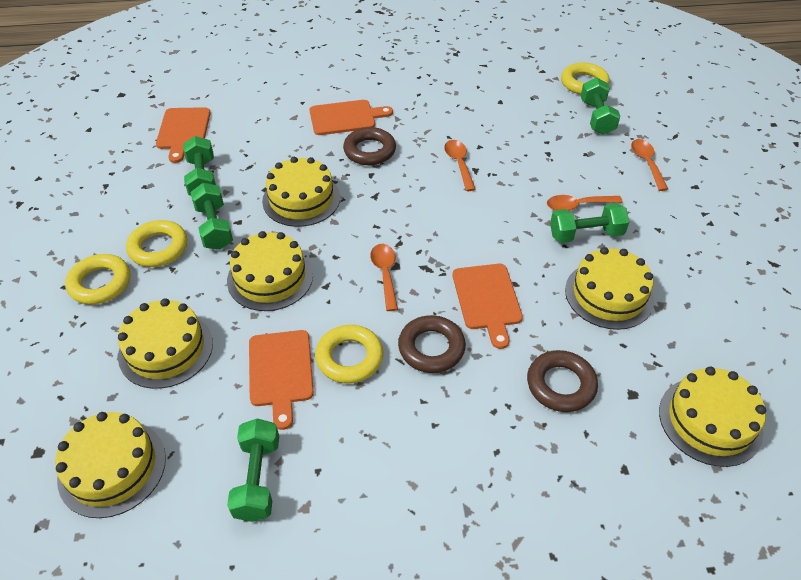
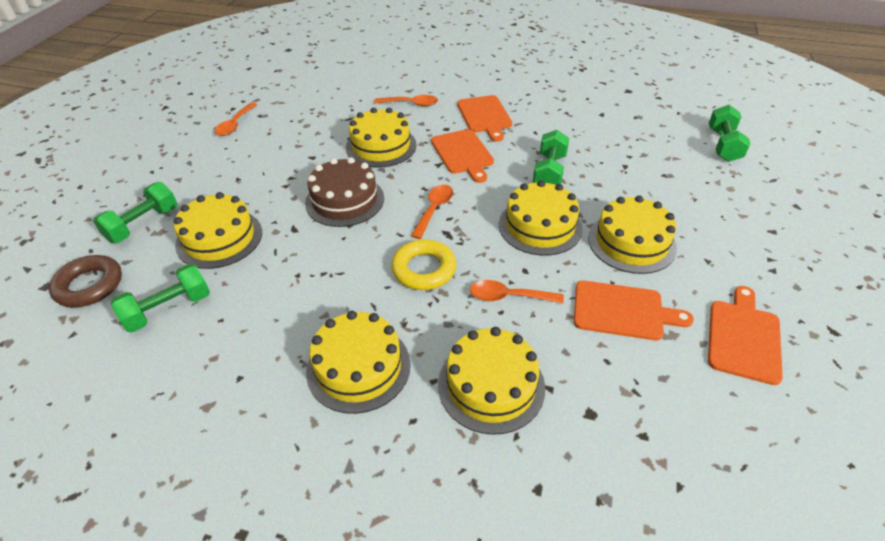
brown cake: none = 0 -> [305,157,384,227] = 1
brown ring: [343,127,396,165] [398,315,466,373] [527,350,598,412] = 3 -> [49,255,122,307] = 1
green dumbbell: [183,136,216,196] [191,183,233,250] [227,418,279,522] [550,203,629,243] [581,77,620,135] = 5 -> [93,182,177,243] [111,264,210,333] [533,130,569,185] [709,105,751,162] = 4
yellow ring: [65,254,130,305] [126,220,188,267] [315,325,383,383] [561,62,610,95] = 4 -> [391,240,456,290] = 1

